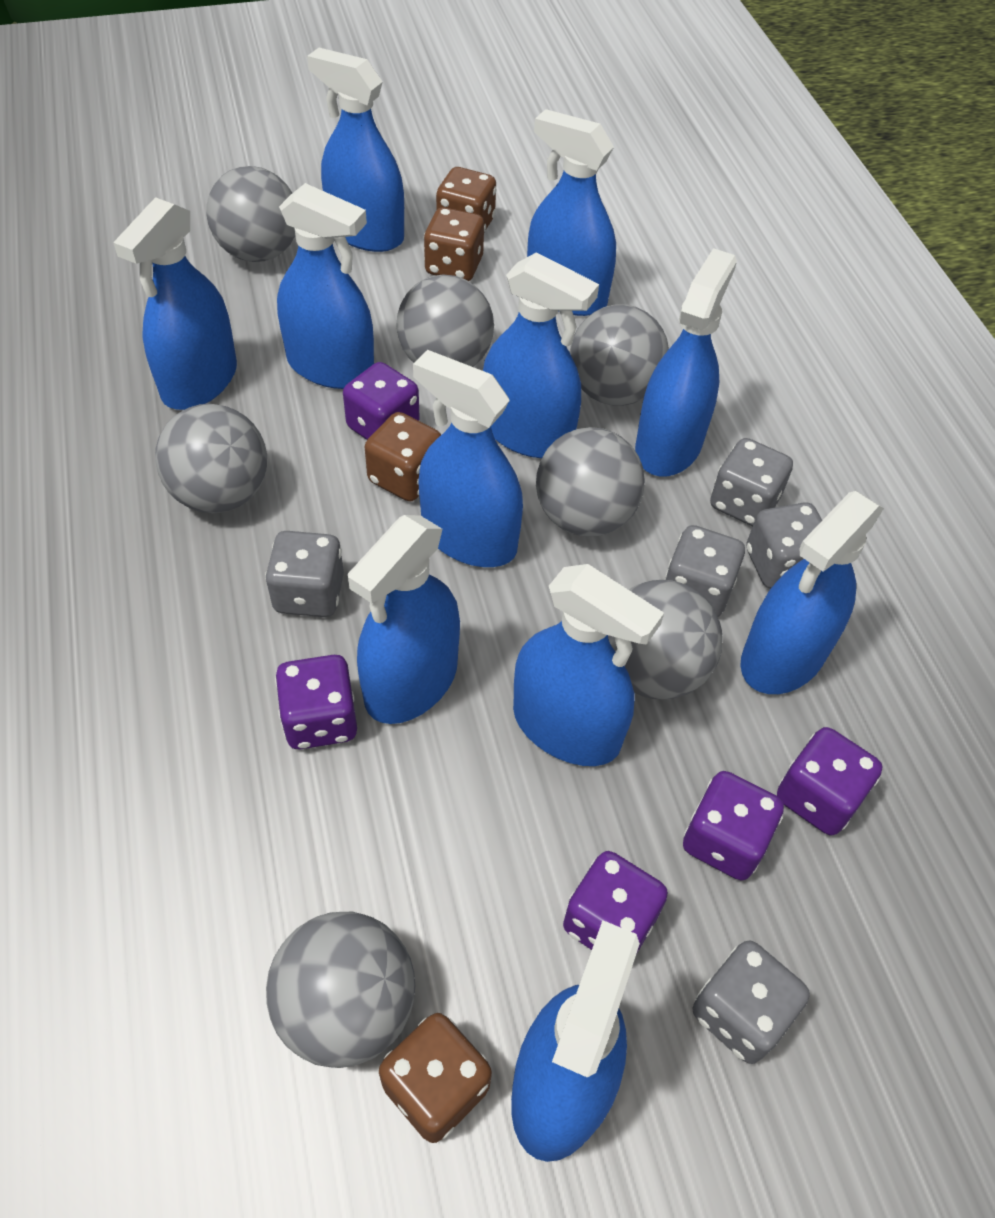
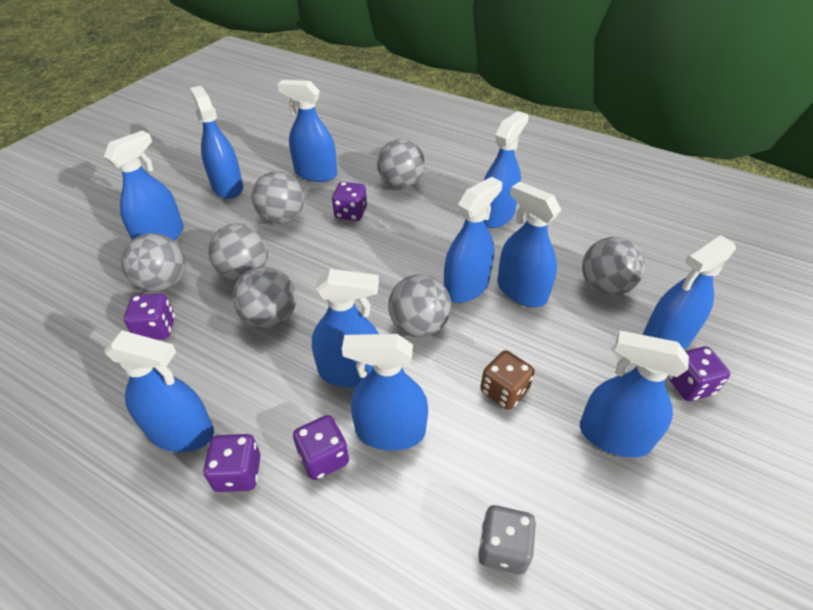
brown dice: [365,412,441,501] [379,1013,492,1143] [424,207,484,281] [436,167,496,232] = 4 -> [480,350,535,410] = 1
grey dice: [265,531,344,617] [665,525,745,617] [693,941,810,1064] [710,438,793,527] [747,502,822,588] = 5 -> [478,505,536,575] = 1

